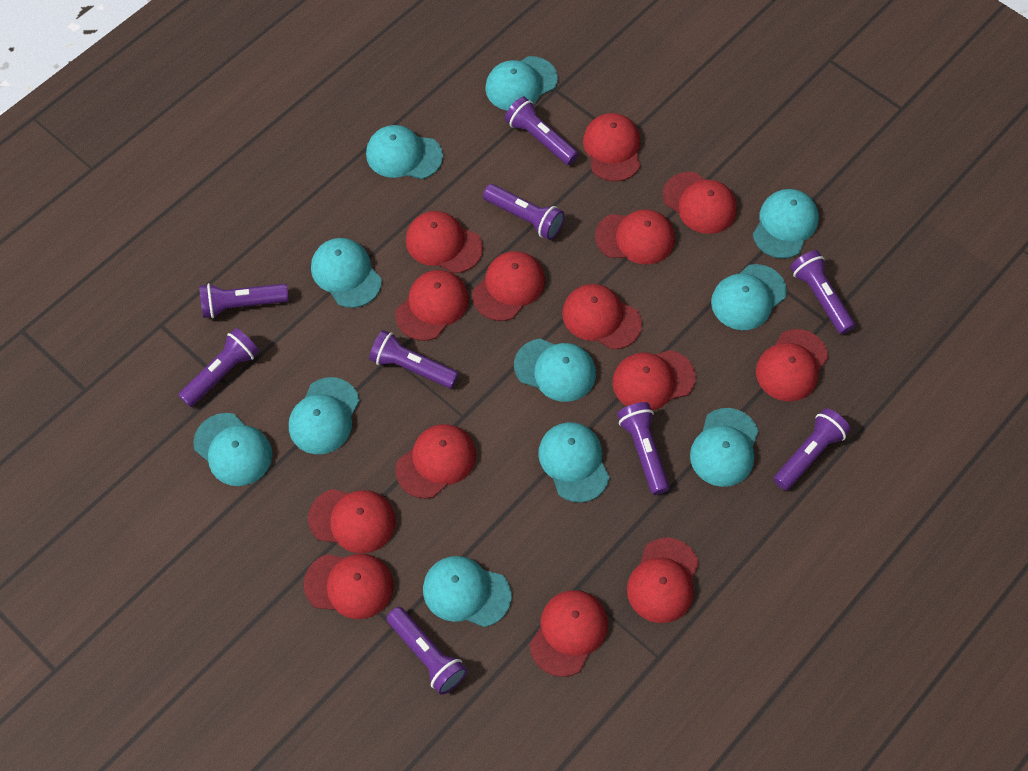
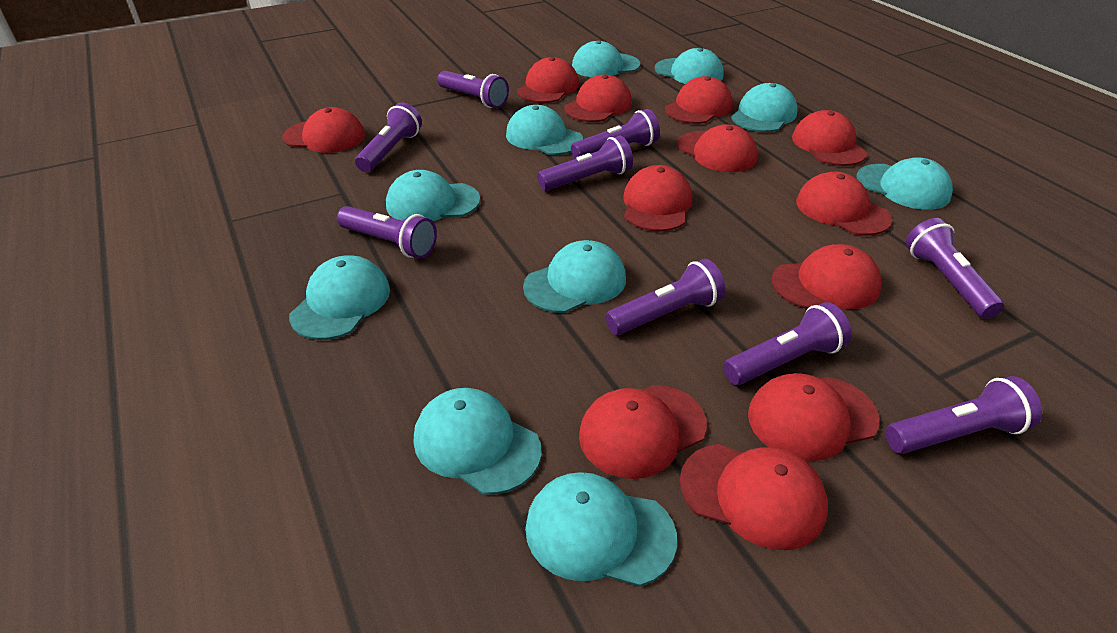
red cap: [304,554,394,619] [308,489,396,554] [395,270,469,341] [396,424,476,499] [406,211,483,273] [472,251,545,321] [530,590,608,677] [562,284,642,350] [583,113,640,182] [595,209,675,264] [613,350,696,411] [627,538,699,623] [663,172,737,234] [756,329,828,401] = 14 -> [282,107,365,153] [517,57,579,103] [564,75,632,122] [579,385,707,479] [623,165,693,231] [665,76,733,124] [677,124,757,172] [680,444,828,550] [748,373,880,461] [772,244,882,309] [792,110,867,166] [796,172,892,236] = 12
turquoise cap: [193,413,273,486] [289,377,359,454] [311,238,382,308] [366,125,443,179] [423,556,512,627] [485,56,558,111] [514,339,596,402] [538,422,610,503] [690,408,758,487] [711,264,787,330] [753,189,819,259] = 11 -> [289,255,390,340] [386,170,480,221] [414,388,542,494] [506,105,583,155] [523,240,626,313] [525,472,677,587] [572,40,640,78] [654,48,724,84] [731,83,798,132] [856,157,953,210] = 10

